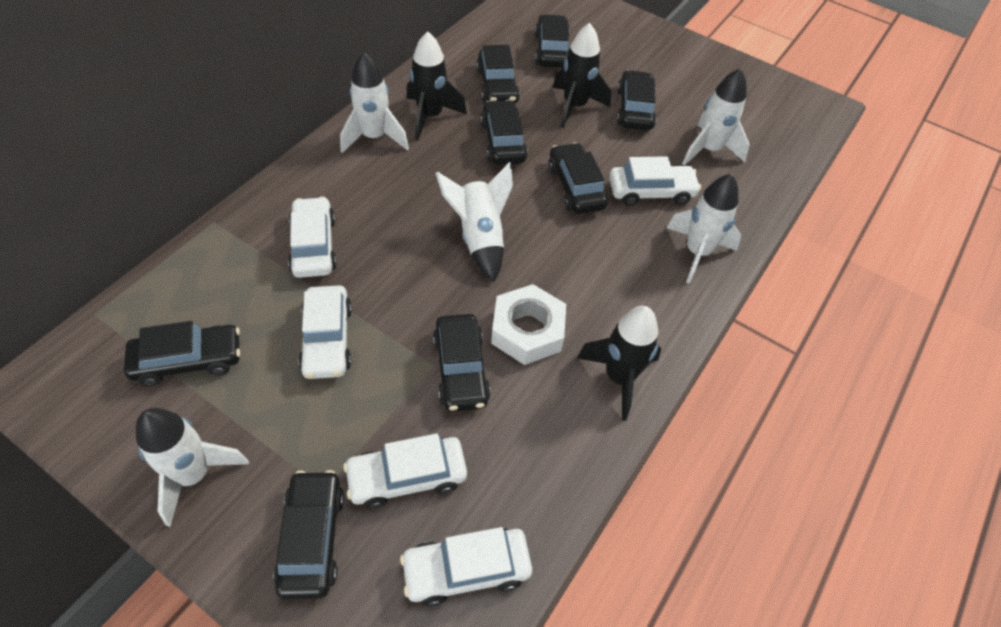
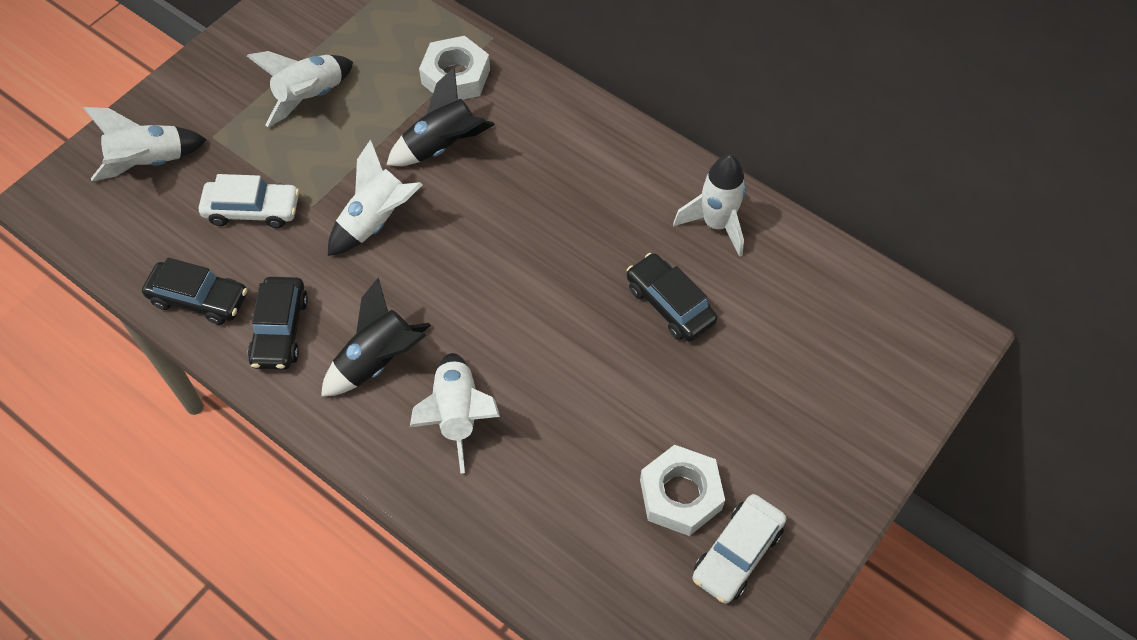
black car: [124,321,240,386] [273,470,344,599] [433,314,491,412] [477,45,520,104] [480,100,528,165] [535,14,570,68] [549,142,608,214] [617,70,657,130] = 8 -> [142,258,247,325] [248,277,308,370] [627,253,717,342] = 3
black rocket: [407,31,467,140] [553,23,611,128] [577,306,661,421] = 3 -> [321,278,431,397] [387,67,495,166] = 2
white car: [288,196,337,278] [298,285,352,379] [343,434,467,509] [400,527,532,607] [609,156,701,206] = 5 -> [199,174,299,228] [692,494,786,603] = 2
white nut: [491,284,566,365] = 1 -> [419,36,490,100] [640,445,725,536] = 2

